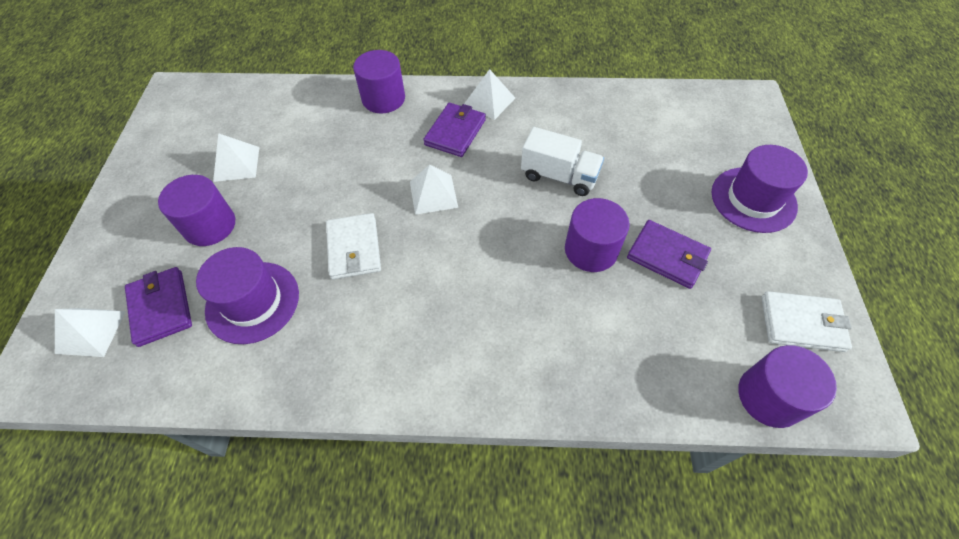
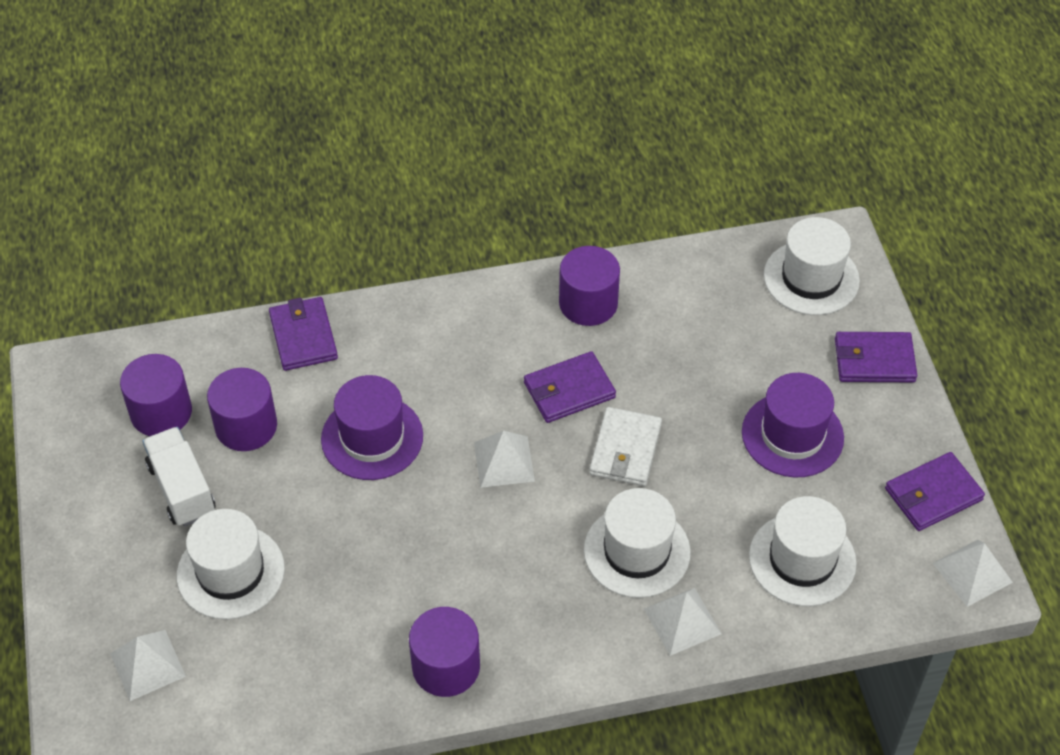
purple wallet: [125,267,192,347] [423,103,486,157] [627,220,711,289] = 3 -> [269,297,338,371] [524,351,616,423] [835,332,917,382] [885,452,985,531] = 4
white hat: none = 0 -> [177,509,285,619] [584,488,691,598] [749,496,857,606] [764,217,860,315] = 4
white wallet: [326,213,381,280] [762,291,852,352] = 2 -> [589,407,662,486] = 1

